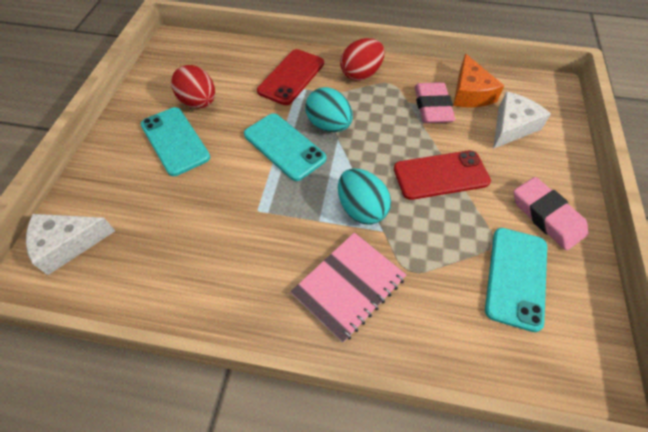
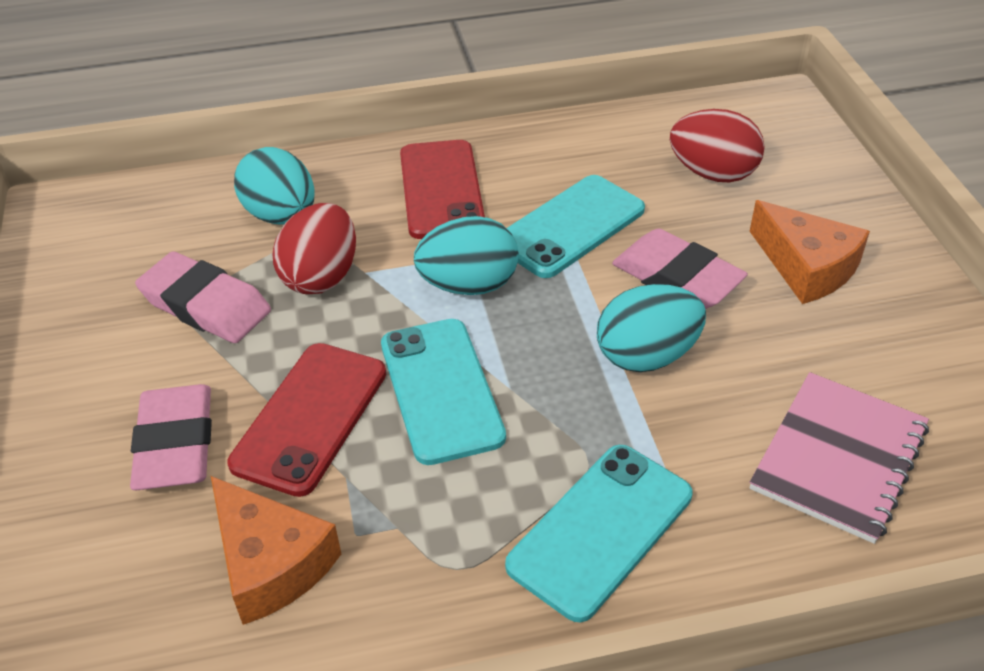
orange cheese: [453,54,504,108] = 1 -> [211,476,341,625] [750,200,870,304] = 2
pink eraser: [415,82,455,123] [514,177,588,251] = 2 -> [130,384,212,490] [135,251,271,343] [612,229,748,309] = 3
turquoise egg: [305,87,353,132] [338,168,391,225] = 2 -> [234,147,315,224] [414,216,519,295] [597,284,706,372] = 3
white cheese: [26,214,115,275] [493,92,551,149] = 2 -> none = 0

